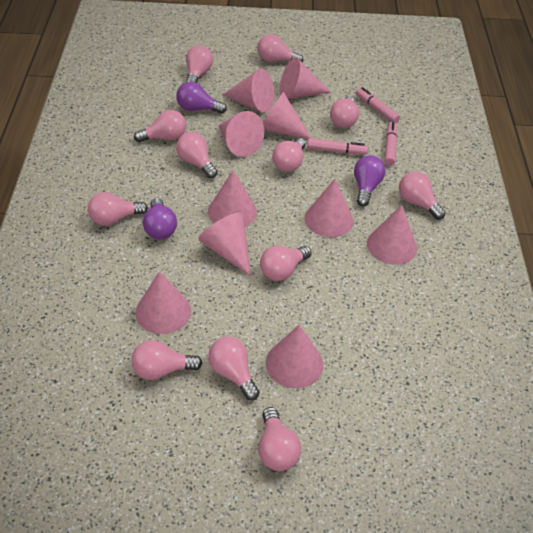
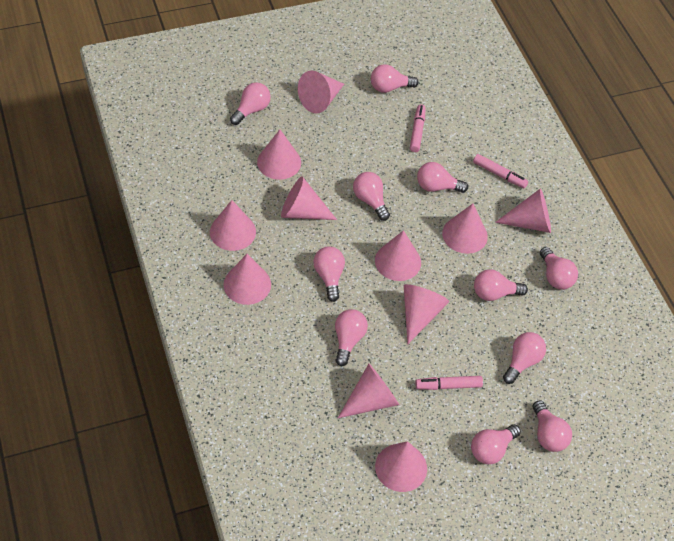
pink cone: [136,271,191,334] [198,212,251,277] [208,170,257,227] [219,111,264,157] [223,69,274,113] [263,92,312,139] [266,325,323,388] [280,57,330,99] [305,179,353,237] [367,205,417,265] = 10 -> [210,200,256,251] [223,254,271,305] [257,130,301,180] [281,177,337,220] [298,71,344,113] [338,364,399,418] [375,230,421,281] [375,441,427,492] [404,284,449,344] [442,204,488,254] [495,188,551,233] = 11
pink light bulb: [88,192,148,226] [131,340,202,380] [134,110,186,143] [176,132,218,178] [186,45,213,83] [208,337,260,400] [257,34,303,62] [258,407,301,471] [260,246,312,281] [272,138,305,172] [330,96,359,128] [399,171,446,220] = 12 -> [230,82,271,125] [313,246,345,302] [335,309,368,366] [353,172,390,221] [371,64,418,93] [417,162,468,193] [471,424,521,464] [474,269,528,301] [503,332,546,384] [533,400,572,452] [540,247,578,290] = 11
purple light bulb: [143,198,177,239] [176,82,227,114] [354,155,386,207] = 3 -> none = 0

